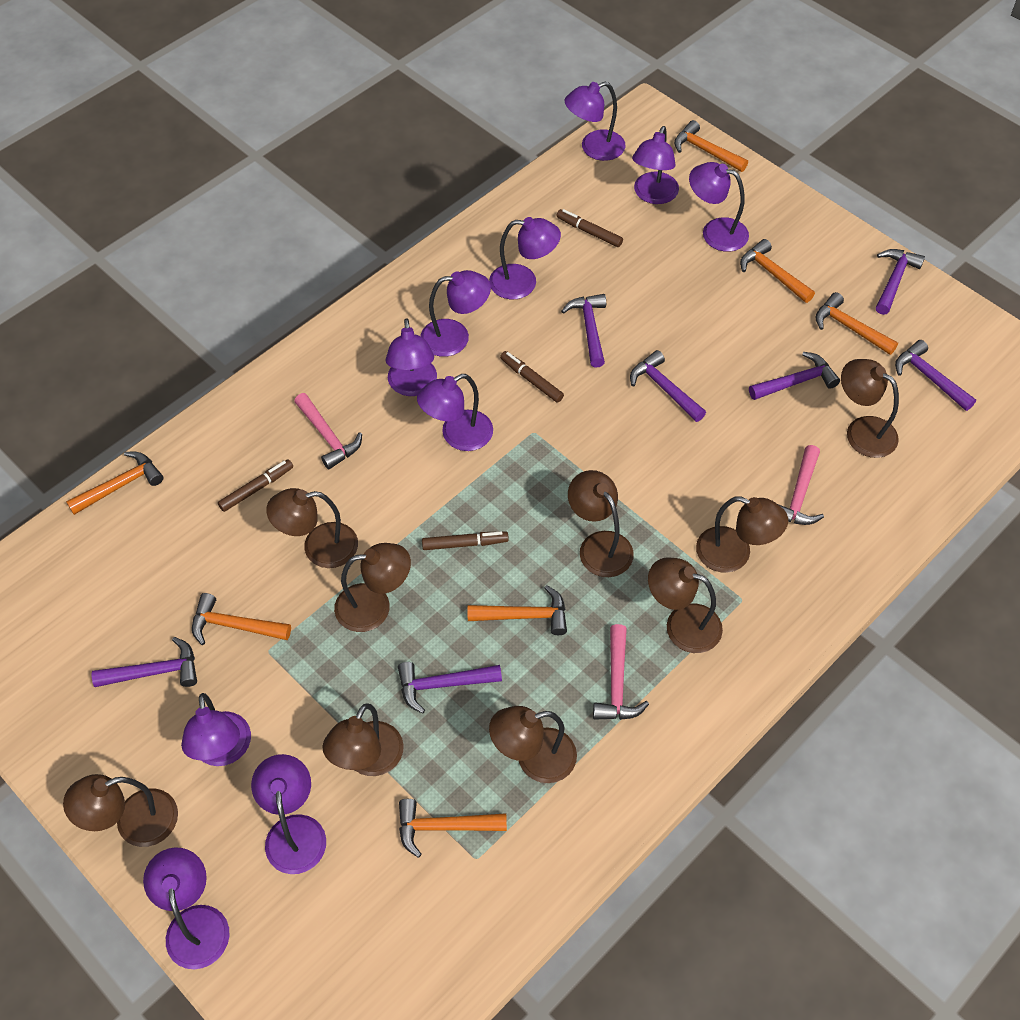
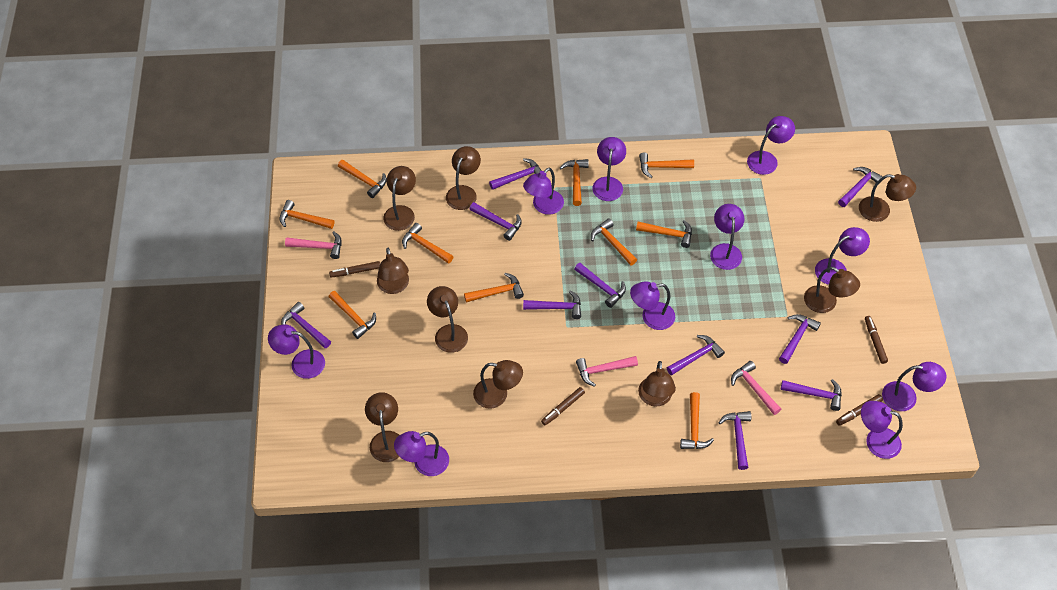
orange hammer: [66,452,163,515] [192,593,291,645] [399,799,507,858] [468,585,567,635] [674,120,748,172] [740,239,815,303] [815,292,898,355] = 7 -> [280,200,334,229] [329,291,376,339] [338,160,387,198] [402,223,454,264] [464,273,524,302] [560,159,589,206] [591,218,637,266] [636,220,692,248] [639,153,694,178] [680,392,714,449] = 10
purple hammer: [92,637,197,687] [398,662,502,714] [561,294,606,368] [630,350,706,422] [749,352,840,400] [876,249,925,315] [895,340,976,411] = 7 -> [281,302,331,348] [469,202,522,241] [489,158,542,190] [523,290,581,319] [574,263,626,308] [667,335,725,376] [719,411,751,470] [779,314,821,364] [781,379,842,411] [838,167,883,207] = 10

